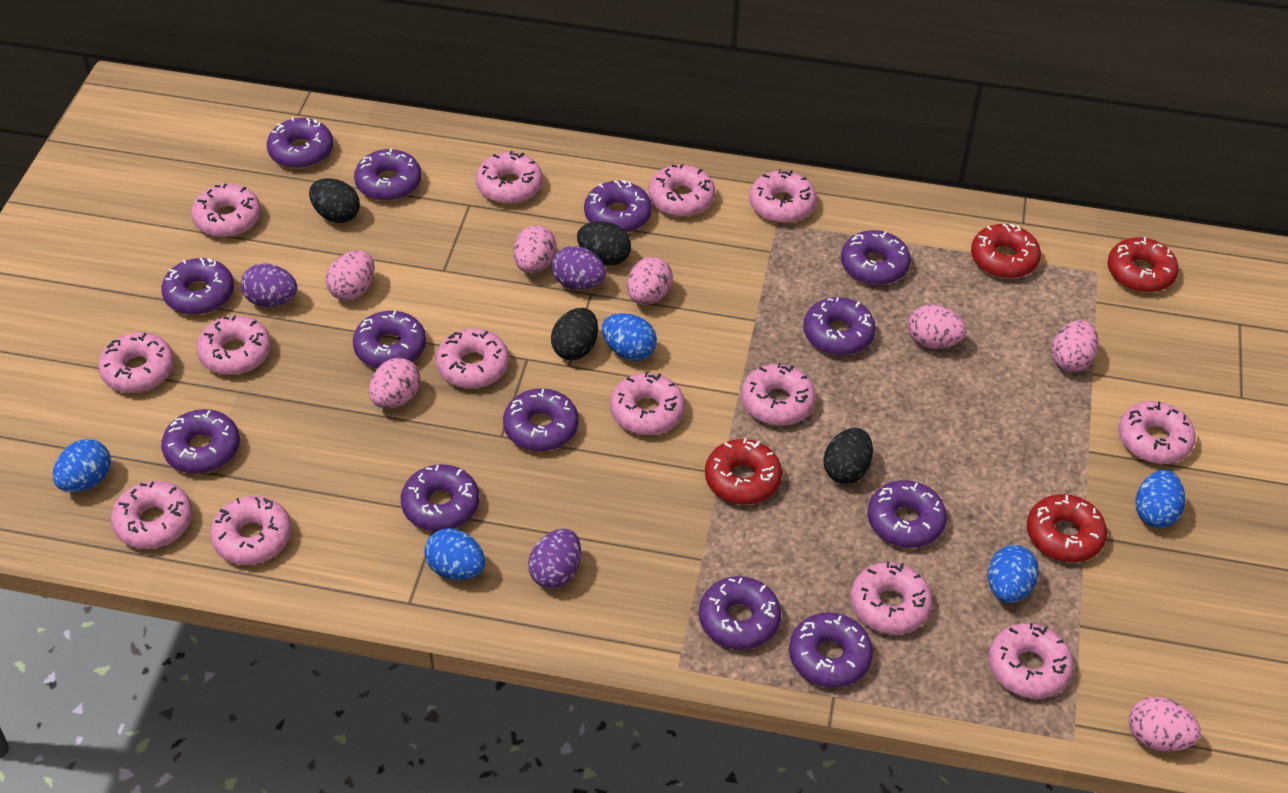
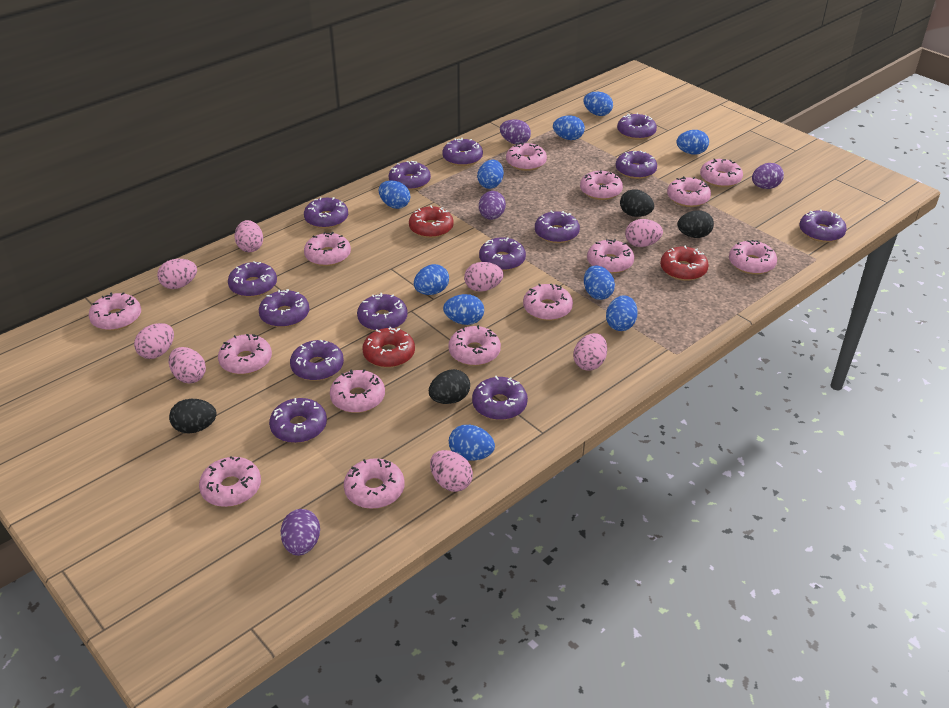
blue egg: [53,439,111,493] [424,528,485,580] [602,313,657,361] [988,545,1039,603] [1135,470,1185,528] = 5 -> [378,181,410,209] [414,264,449,295] [443,294,484,325] [449,425,495,461] [477,160,504,189] [553,116,585,140] [583,92,613,116] [584,265,615,300] [606,295,638,331] [677,130,709,155] = 10
pink egg: [325,251,375,301] [369,358,421,409] [513,225,557,273] [627,257,673,305] [908,305,967,349] [1051,320,1098,372] [1128,697,1201,752] = 7 -> [134,323,174,359] [157,259,197,289] [169,347,206,384] [234,220,263,252] [430,450,473,492] [464,262,504,292] [573,333,607,371] [625,219,663,247] = 8
purple donut: [161,258,234,315] [161,409,240,474] [267,117,333,169] [353,311,426,369] [354,149,422,201] [401,464,479,531] [503,388,579,452] [584,180,652,233] [699,576,781,649] [789,613,873,688] [803,297,876,355] [841,230,911,285] [867,480,947,548] = 13 -> [228,261,277,297] [259,289,309,327] [269,398,327,443] [290,339,344,381] [304,197,348,229] [357,293,408,331] [389,161,431,190] [442,138,483,166] [472,376,528,420] [479,237,526,271] [535,211,580,243] [616,150,657,179] [617,113,657,140] [799,209,847,242] = 14
purple egg: [241,263,297,307] [528,529,581,589] [552,246,606,290] = 3 -> [281,509,320,556] [479,191,506,220] [500,119,531,144] [752,163,784,189] = 4
red donut: [705,438,782,505] [971,224,1041,278] [1027,494,1107,562] [1107,237,1179,293] = 4 -> [363,327,415,368] [409,205,454,238] [660,245,709,281] = 3

